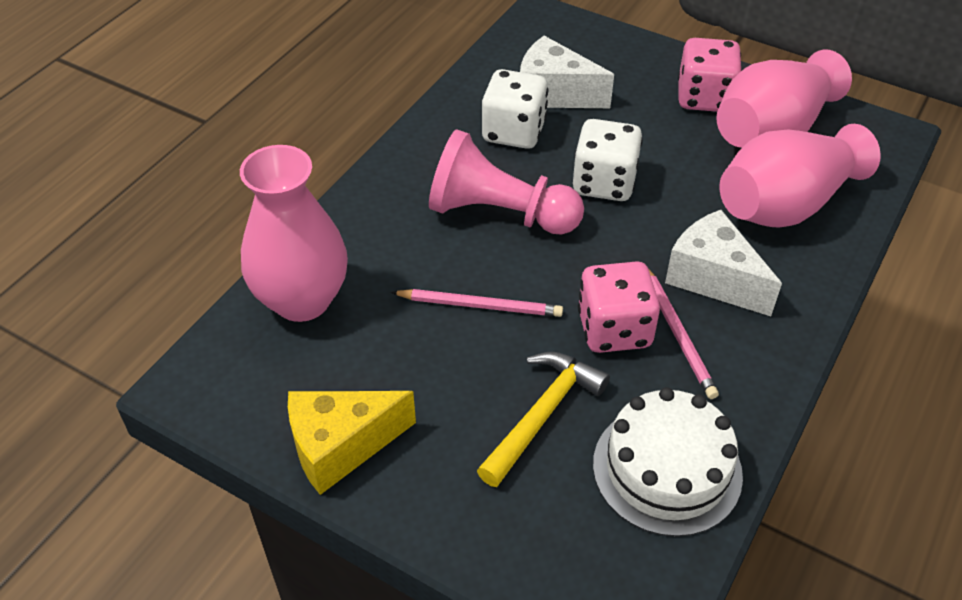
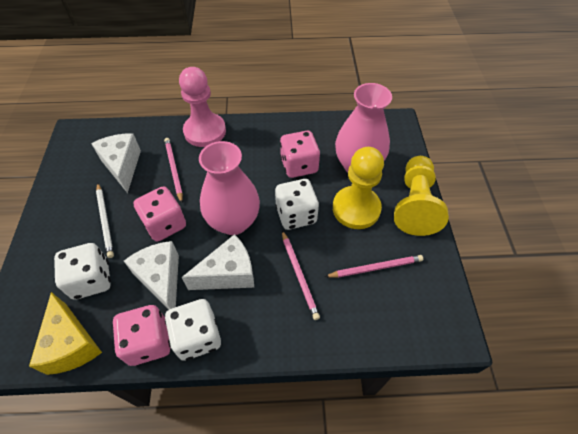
pink dice: [578,261,660,353] [678,38,742,112] = 2 -> [112,305,170,366] [133,186,186,242] [280,131,320,178] = 3
pink pencil: [391,289,563,317] [649,270,719,399] = 2 -> [164,138,183,203] [282,231,320,320] [325,255,423,278] = 3
pink vase: [240,145,348,322] [716,50,852,148] [719,124,881,227] = 3 -> [199,141,260,235] [335,83,392,172] = 2
white cake: [593,387,743,537] = 1 -> none = 0
white cheese: [520,36,614,108] [665,210,782,316] = 2 -> [91,133,141,193] [124,241,179,310] [182,234,254,290] = 3
white dice: [482,69,549,149] [573,119,643,201] = 2 -> [54,243,111,300] [165,299,221,361] [275,179,319,230] = 3
white pencil: none = 0 -> [96,183,114,258] = 1
yellow hammer: [477,351,610,487] = 1 -> none = 0
yellow pawn: none = 0 -> [333,147,384,229] [394,156,449,236] = 2

